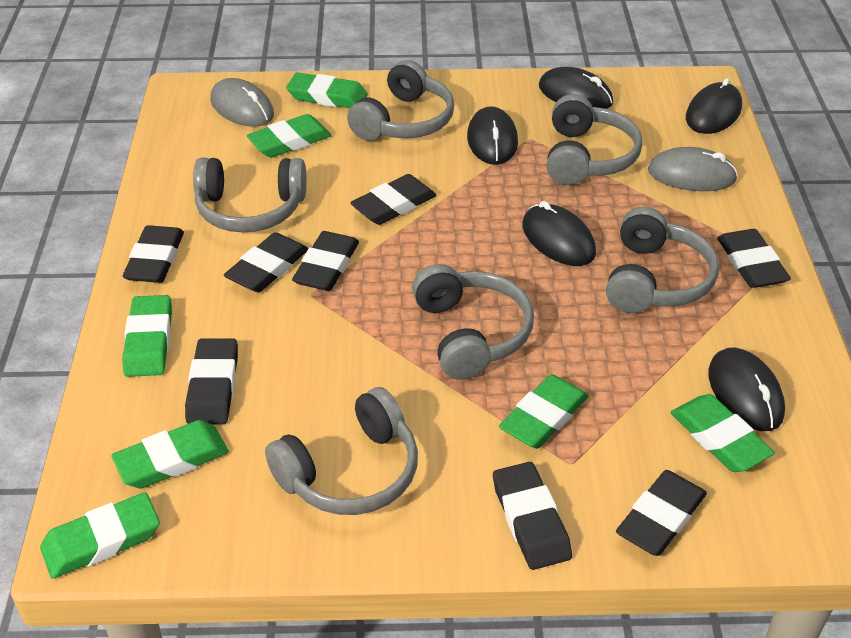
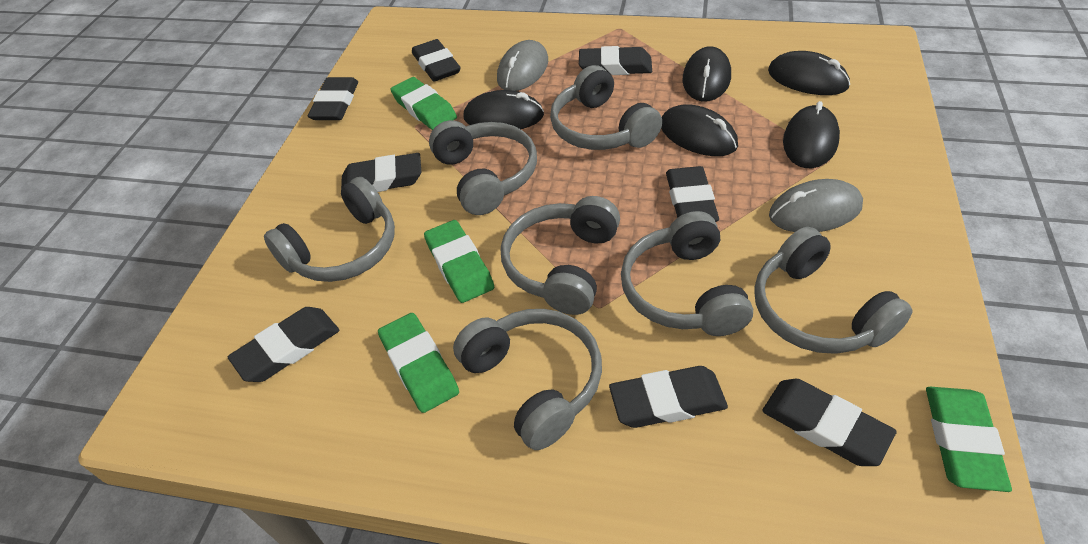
green eraser: [40,492,160,579] [111,420,229,489] [122,295,172,377] [246,114,332,158] [286,72,368,108] [499,374,589,449] [671,394,775,472] = 7 -> [378,313,459,413] [390,77,457,130] [424,220,494,303] [926,387,1012,492] = 4
grey headphones: [193,158,307,232] [265,387,418,515] [347,60,455,141] [412,264,534,380] [547,94,643,185] [606,207,719,313] = 6 -> [264,177,395,282] [429,120,537,215] [453,309,602,450] [501,196,620,315] [550,65,662,150] [621,211,753,336] [754,227,913,354] = 7

